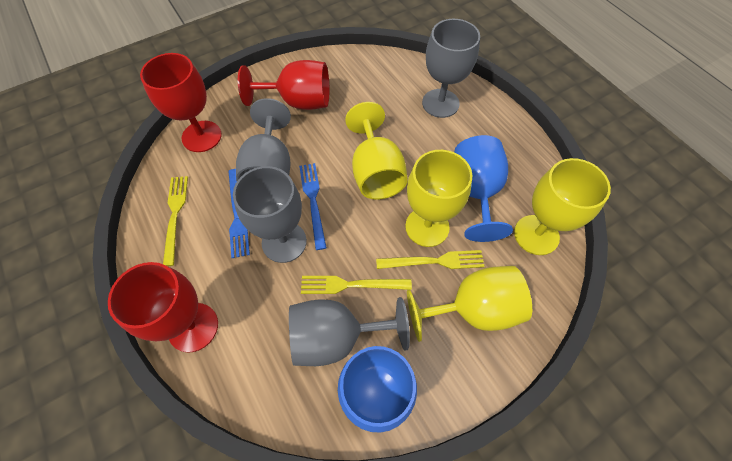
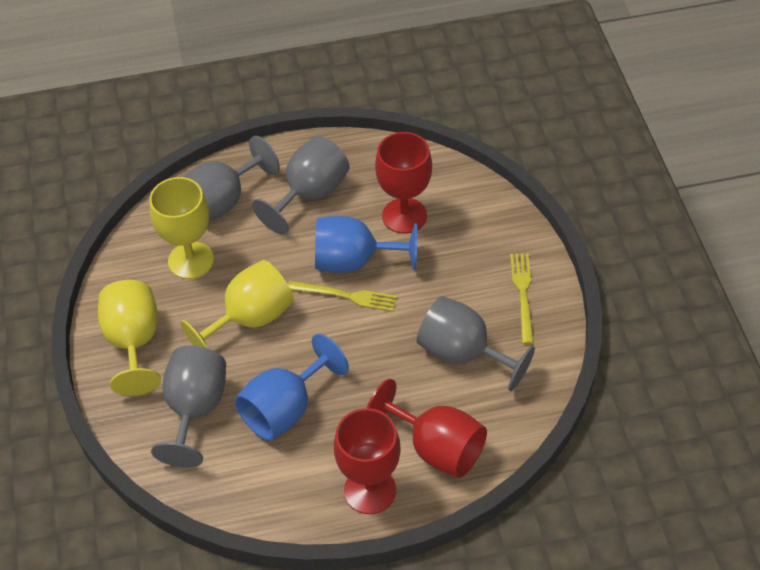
blue fork: [228,169,250,258] [299,163,327,250] = 2 -> none = 0
yellow fork: [163,176,188,266] [301,276,412,294] [376,250,485,269] = 3 -> [288,281,397,312] [510,253,534,344] = 2
yellow goblet: [345,102,408,200] [405,150,472,247] [407,266,532,342] [514,158,611,255] = 4 -> [98,280,161,396] [149,177,214,279] [180,260,294,348] = 3

